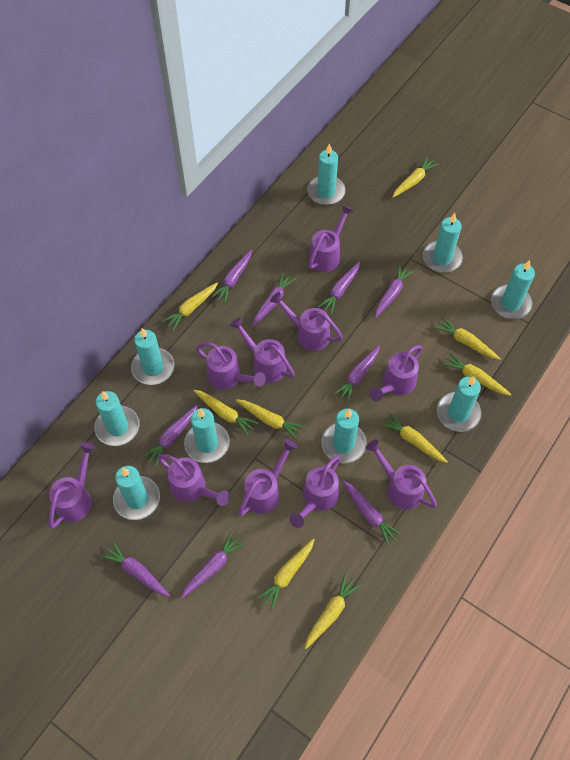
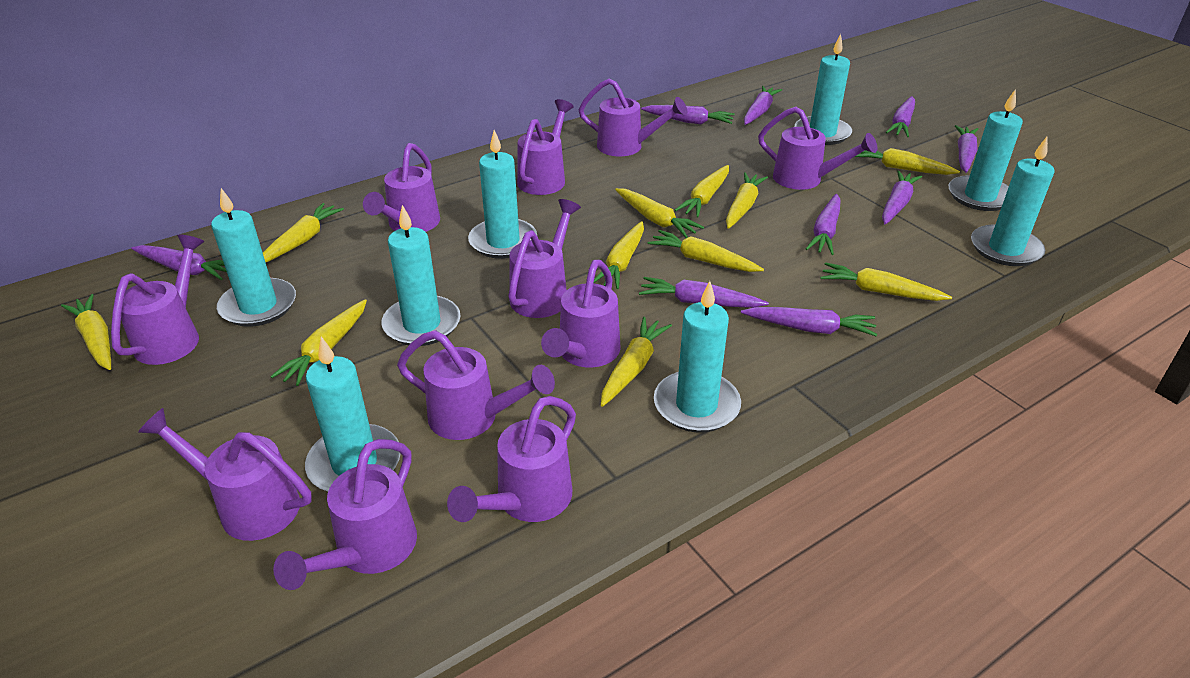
purple watering can: [49,443,96,528] [157,454,230,506] [196,343,266,390] [230,317,295,383] [238,439,298,516] [270,292,343,351] [289,456,340,528] [308,205,354,272] [366,439,437,509] [369,345,423,401] = 10 -> [111,234,204,365] [138,408,311,541] [273,439,417,590] [363,143,440,232] [397,330,555,440] [447,396,576,522] [508,199,581,318] [517,99,573,195] [541,260,620,368] [578,79,687,156] [758,107,877,190] = 11
turquoise candle: [95,391,140,446] [113,466,160,520] [131,328,174,385] [184,408,230,463] [307,143,346,205] [321,409,367,463] [423,213,463,273] [437,376,482,432] [491,260,535,319] = 9 -> [211,188,296,327] [305,337,401,492] [382,205,460,346] [468,130,537,259] [654,281,741,433] [795,34,852,145] [948,89,1023,211] [971,137,1055,266] = 8
yellow carrot: [162,282,218,331] [193,390,258,436] [236,399,305,440] [257,539,315,610] [305,574,361,649] [380,412,448,463] [392,157,439,197] [434,317,501,360] [442,353,512,396] = 9 -> [61,294,111,370] [263,203,344,262] [270,299,367,386] [594,221,644,289] [601,317,672,407] [615,188,704,238] [648,230,764,272] [675,165,729,217] [726,172,768,229] [820,262,952,301] [855,148,960,175] = 11

